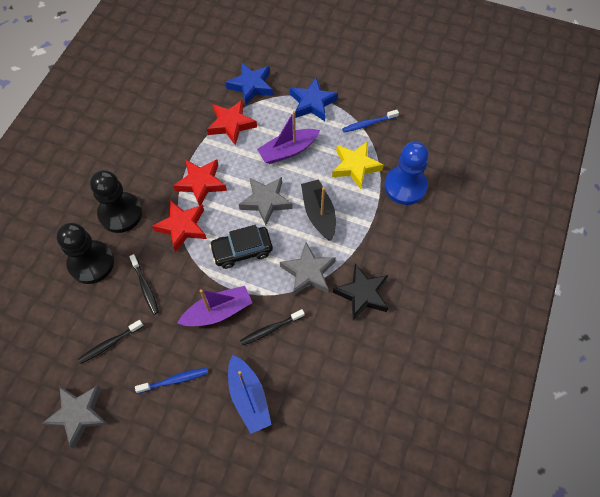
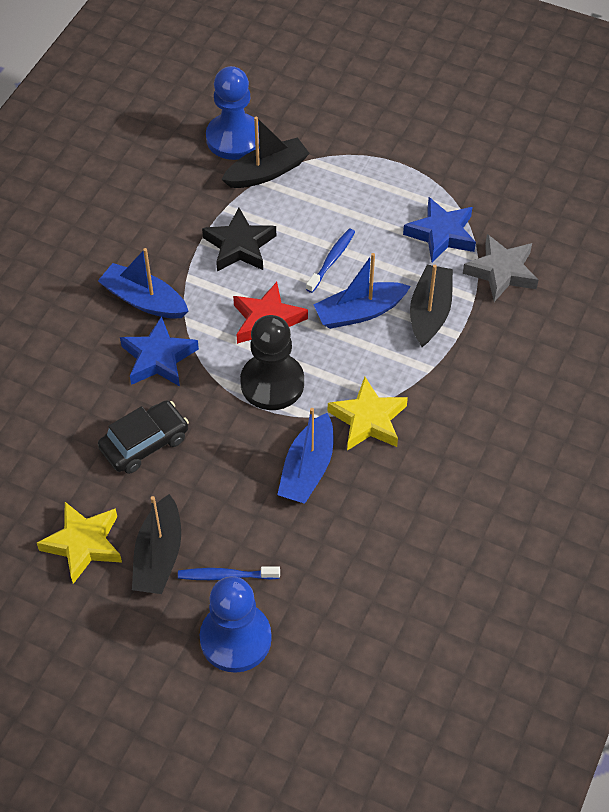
black boat: [301,179,336,241] = 1 -> [132,494,181,594] [222,117,310,188] [410,265,453,347] = 3
black pawn: [56,222,114,284] [90,170,142,233] = 2 -> [240,315,304,410] = 1
black toothbrush: [78,320,144,364] [129,254,159,315] [240,309,305,346] = 3 -> none = 0
blue boat: [228,355,271,434] = 1 -> [98,248,188,319] [277,408,333,504] [313,253,411,329] = 3
blue pawn: [384,142,429,205] = 1 -> [200,576,272,673] [206,66,259,160] = 2
grey star: [42,385,109,448] [239,177,292,225] [280,243,336,296] = 3 -> [463,234,538,302] = 1
purple boat: [178,286,252,326] [257,111,320,164] = 2 -> none = 0
red star: [152,200,207,252] [173,159,227,206] [207,100,257,146] = 3 -> [233,282,308,344] = 1
yellow star: [332,141,384,189] = 1 -> [37,502,122,584] [328,377,408,451] = 2

